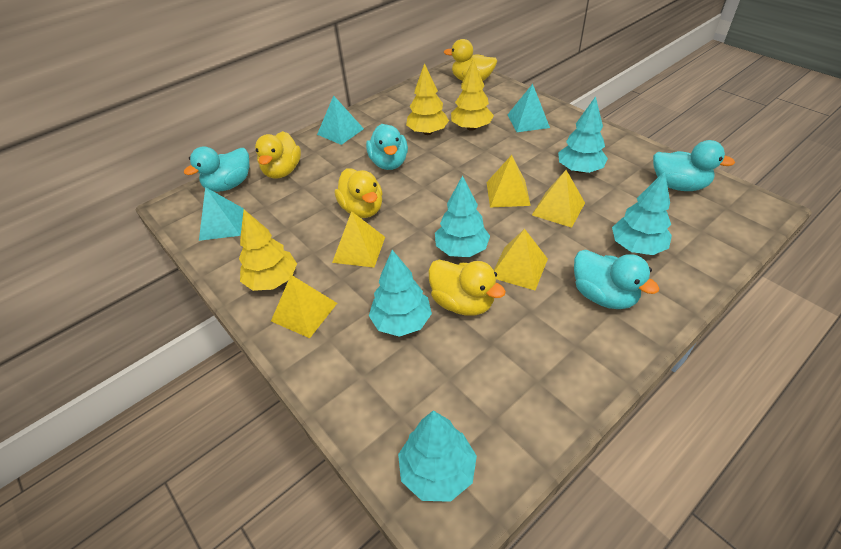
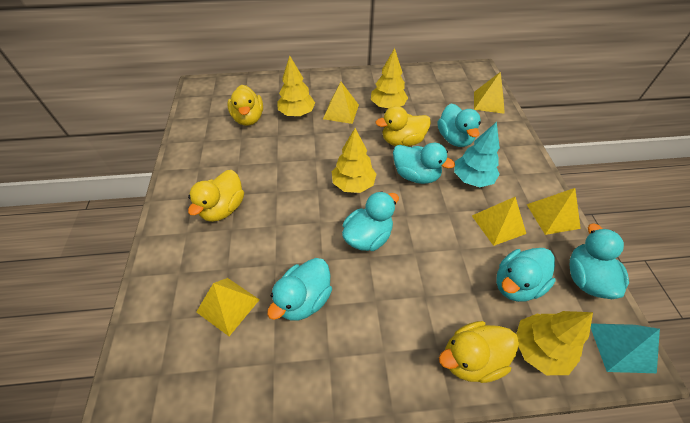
turquoise duck: [184,146,250,192] [366,124,408,170] [574,250,660,309] [653,140,735,191] = 4 -> [267,258,332,321] [342,191,399,251] [393,143,455,184] [438,103,481,147] [496,248,556,302] [569,223,629,299] = 6
turquoise pyramid: [199,187,245,241] [317,95,364,145] [507,84,550,132] = 3 -> [591,323,660,373] = 1
turquoise tree: [369,250,432,337] [398,411,477,502] [435,175,490,257] [558,96,608,173] [612,171,672,255] = 5 -> [454,122,500,187] = 1
yellow tree: [239,210,297,291] [406,63,449,135] [451,59,494,131] = 3 -> [277,56,315,116] [332,128,376,193] [371,48,408,109] [516,311,593,375] = 4

